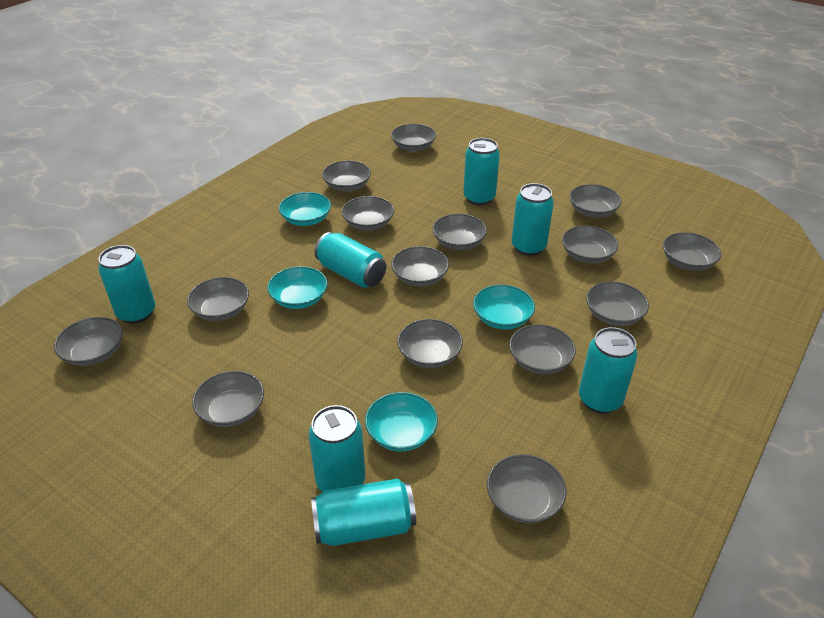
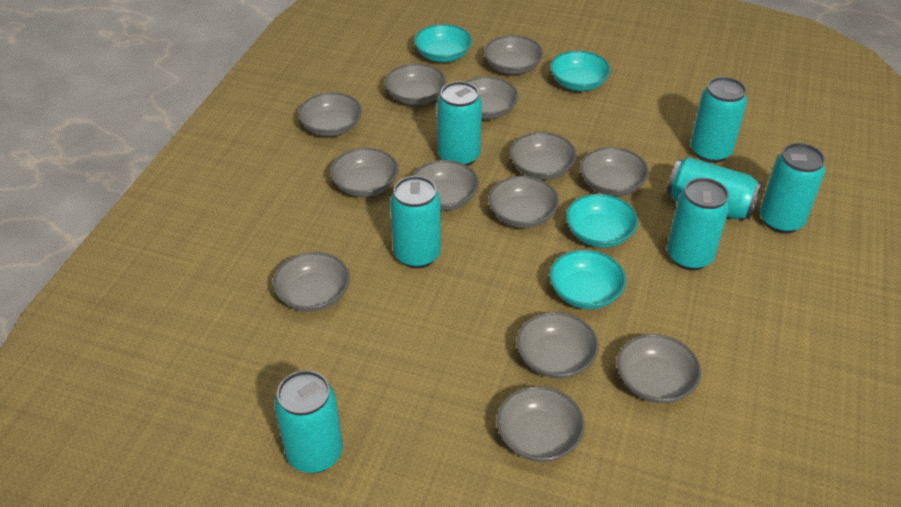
grey bowl: [54,317,123,366] [187,277,249,321] [192,371,264,427] [322,161,371,192] [342,196,394,230] [391,124,436,152] [391,246,449,286] [398,319,463,368] [432,214,487,250] [487,454,567,523] [509,324,576,374] [562,226,618,264] [569,184,622,218] [586,282,649,326] [663,232,721,271] = 15 -> [273,252,350,312] [298,92,362,136] [330,148,399,197] [385,63,446,105] [412,160,479,211] [466,76,518,119] [484,35,543,74] [488,176,559,228] [497,386,585,462] [510,132,577,180] [517,312,599,379] [580,147,649,196] [617,334,701,403] = 13

